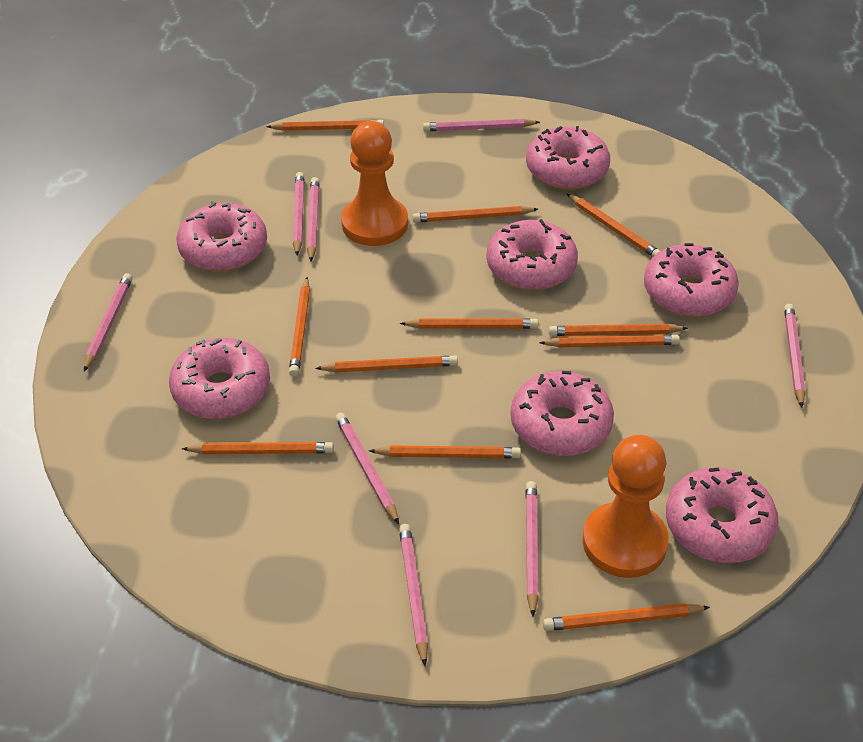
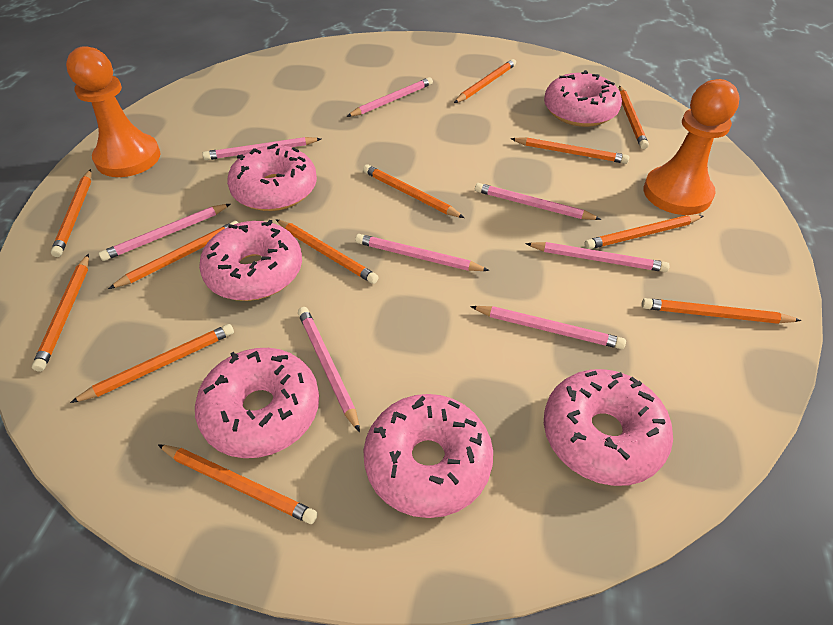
orange pencil: [182,442,334,454] [266,120,384,131] [289,277,310,376] [315,356,458,372] [369,445,521,458] [399,318,538,329] [413,206,538,223] [539,335,680,347] [543,603,710,631] [549,324,688,336] [567,194,660,257] = 11 -> [32,254,89,372] [51,169,91,257] [70,324,234,403] [108,221,238,289] [158,444,318,524] [276,219,379,284] [363,164,464,218] [454,59,516,103] [511,137,629,164] [584,215,703,249] [619,86,649,149] [642,298,802,324] = 12
pink donut: [169,338,270,419] [176,201,267,272] [486,219,578,290] [511,371,614,456] [526,126,610,189] [644,243,739,317] [666,467,778,563] = 7 -> [195,348,319,458] [199,220,302,301] [227,143,317,211] [363,394,493,518] [544,70,622,127] [544,369,673,486] = 6

